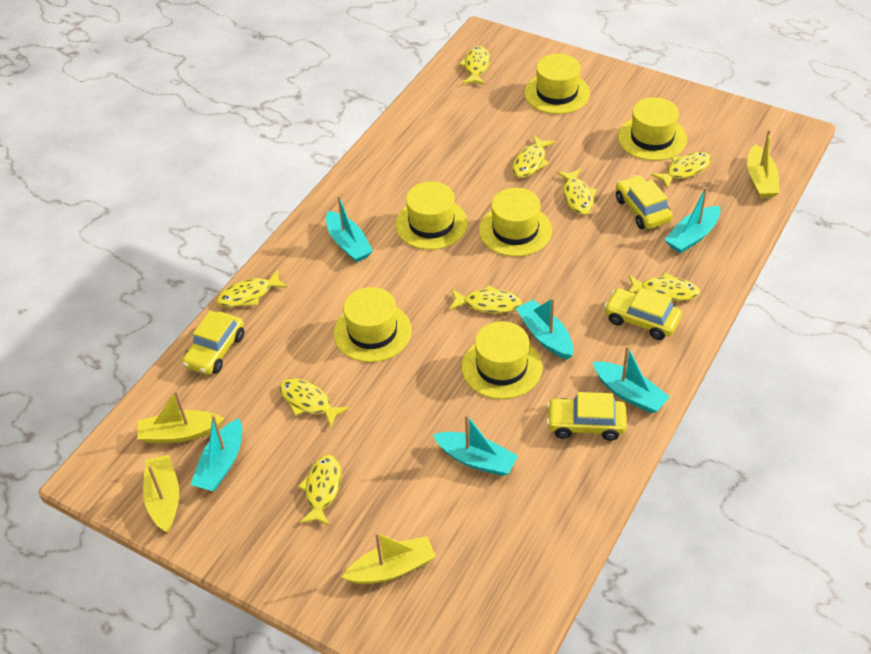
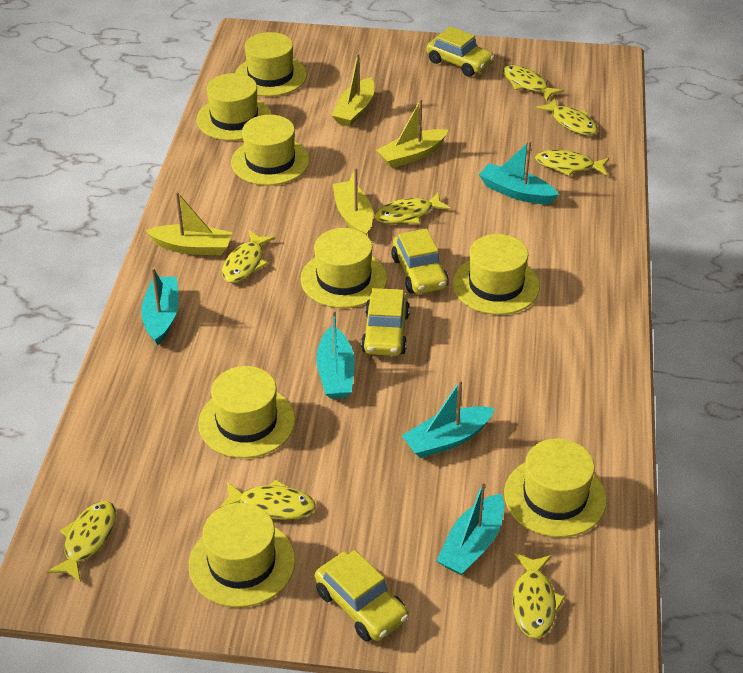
turquoise boat: [190,415,242,491] [326,195,373,263] [433,414,518,476] [516,298,573,359] [593,346,670,413] [665,187,721,254] = 6 -> [141,267,179,345] [316,310,355,399] [401,380,495,458] [436,481,504,575] [479,141,559,204] = 5
yellow fish: [217,270,288,307] [279,378,349,427] [298,455,341,526] [449,285,522,313] [459,46,490,85] [512,135,555,178] [557,168,597,215] [629,273,700,301] [651,152,711,189] = 9 -> [47,501,116,583] [219,479,316,520] [222,230,276,283] [374,192,451,224] [503,65,564,101] [512,553,565,639] [535,150,609,176] [536,98,598,135] = 8
yellow hat: [334,287,412,362] [395,182,468,250] [461,321,542,399] [479,188,552,257] [524,54,590,114] [618,97,687,161] = 6 -> [189,503,295,608] [197,73,272,141] [198,366,295,458] [231,115,310,186] [235,32,307,97] [300,228,387,308] [453,234,540,315] [504,439,607,537] = 8

